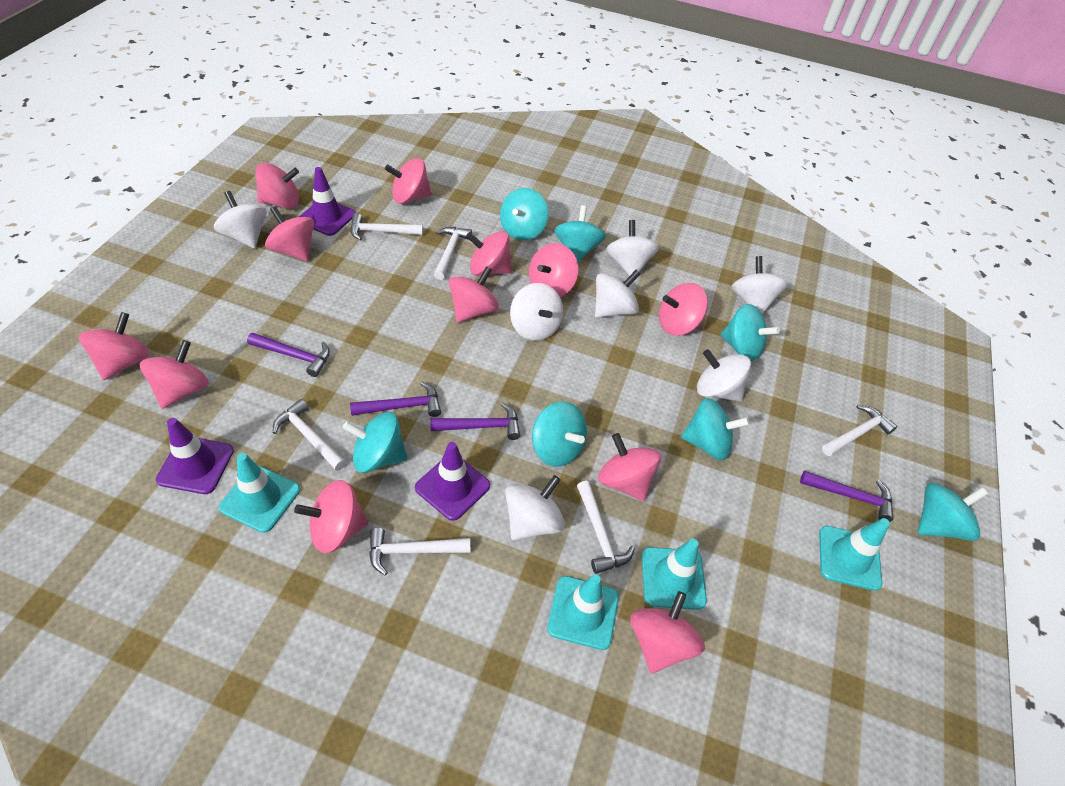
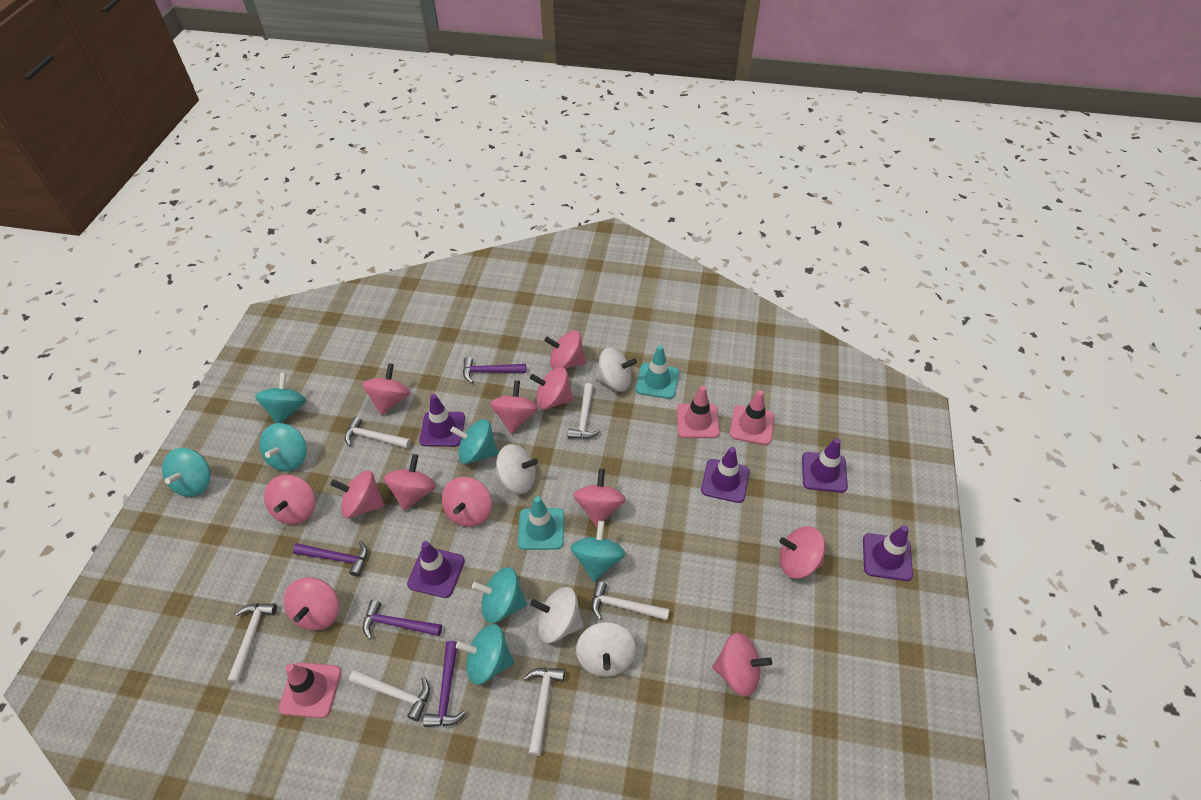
pink traffic cone: none = 0 -> [279,662,342,718] [677,386,720,438] [730,390,775,445] = 3
purple traffic cone: [156,418,234,494] [299,167,356,236] [415,442,490,521] = 3 -> [407,541,465,598] [419,394,465,447] [701,447,750,503] [802,438,848,493] [863,525,913,581] = 5
turquoise traffic cone: [219,453,300,533] [547,574,619,650] [642,539,707,610] [819,518,890,591] = 4 -> [518,496,564,550] [636,345,679,399] = 2
white spinning top: [214,191,267,248] [505,475,565,540] [510,283,563,341] [595,270,641,318] [606,220,659,276] [697,349,751,401] [732,256,788,314] = 7 -> [495,444,538,494] [530,587,584,643] [576,622,636,677] [595,348,637,392] = 4

